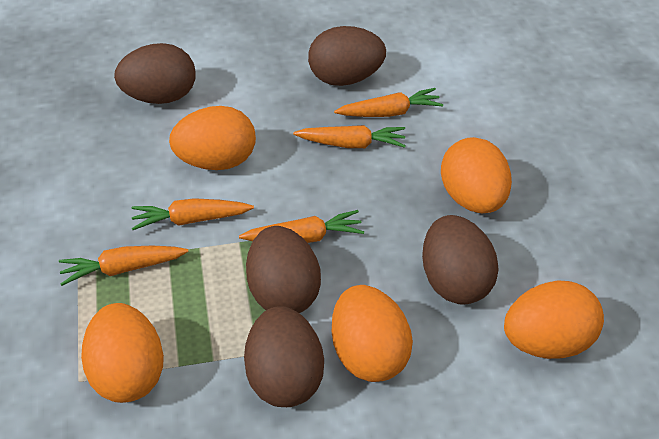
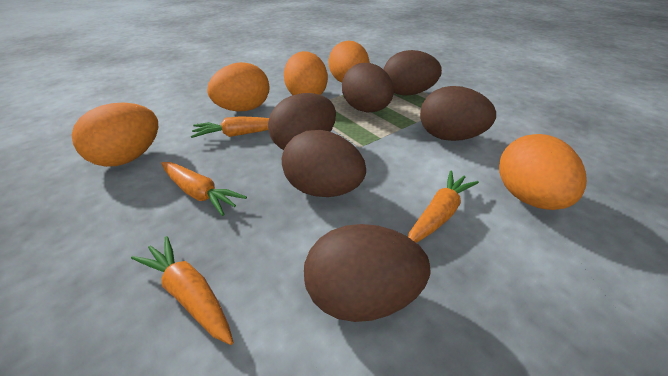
brown egg: [114,43,196,104] [244,306,324,407] [246,226,321,313] [308,26,386,86] [422,215,499,305] = 5 -> [268,93,336,150] [282,130,366,197] [304,224,430,322] [342,63,394,112] [383,50,442,96] [420,86,496,141] = 6
orange carrot: [59,246,189,286] [131,198,254,230] [239,210,364,243] [293,125,406,148] [334,88,443,117] = 5 -> [131,236,233,345] [161,162,247,216] [191,116,269,138] [408,171,479,243] = 4

